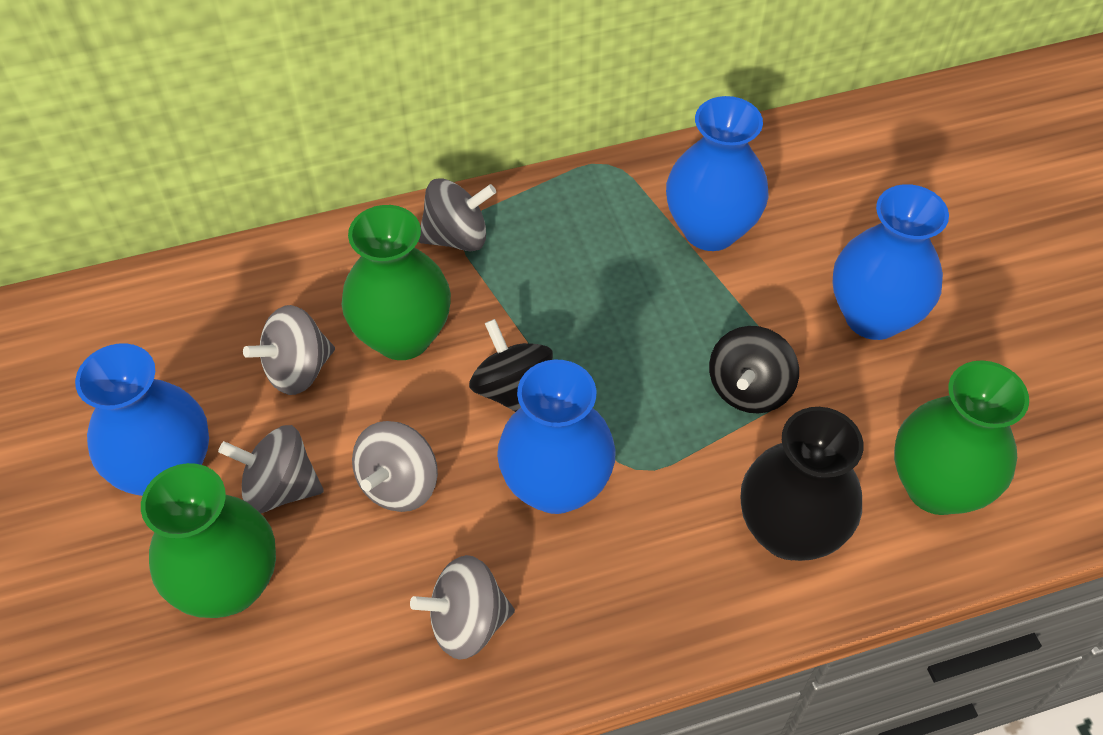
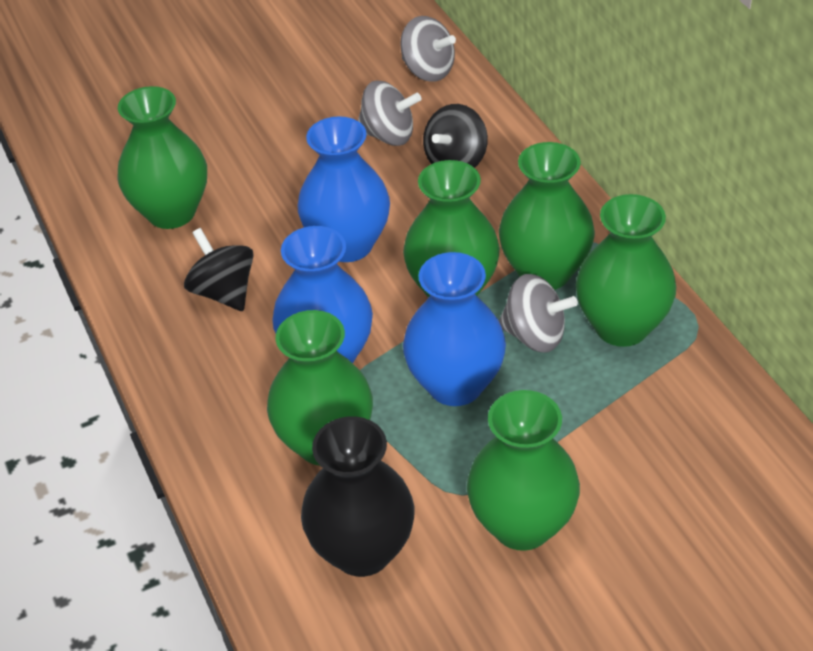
blue vase: [75,343,209,496] [497,359,616,514] [666,96,769,251] [833,184,949,340] = 4 -> [272,226,373,363] [298,116,390,262] [403,252,506,406] = 3
green vase: [141,463,276,618] [342,205,451,360] [894,360,1029,515] = 3 -> [117,86,207,229] [267,310,373,466] [403,160,500,298] [467,390,580,551] [499,142,595,290] [576,194,676,347] = 6
grey spinning top: [218,425,324,513] [243,305,335,395] [352,421,438,512] [410,555,515,660] [418,178,496,252] = 5 -> [358,81,421,146] [400,16,456,82] [499,274,578,353] = 3

